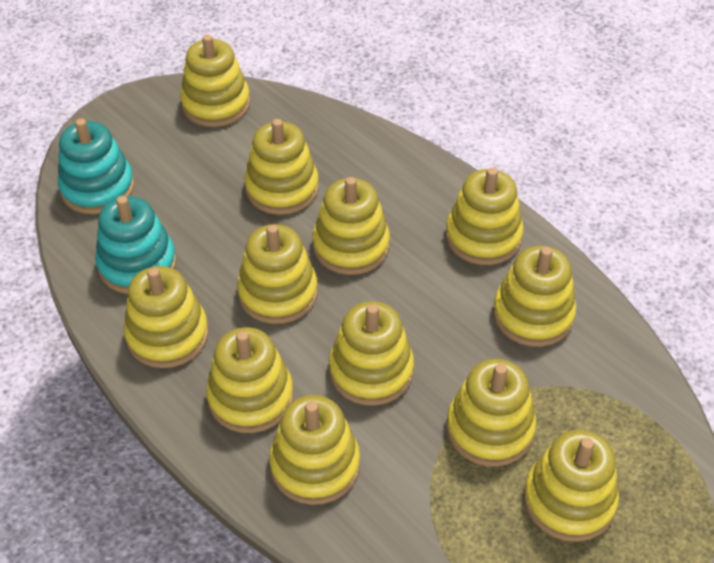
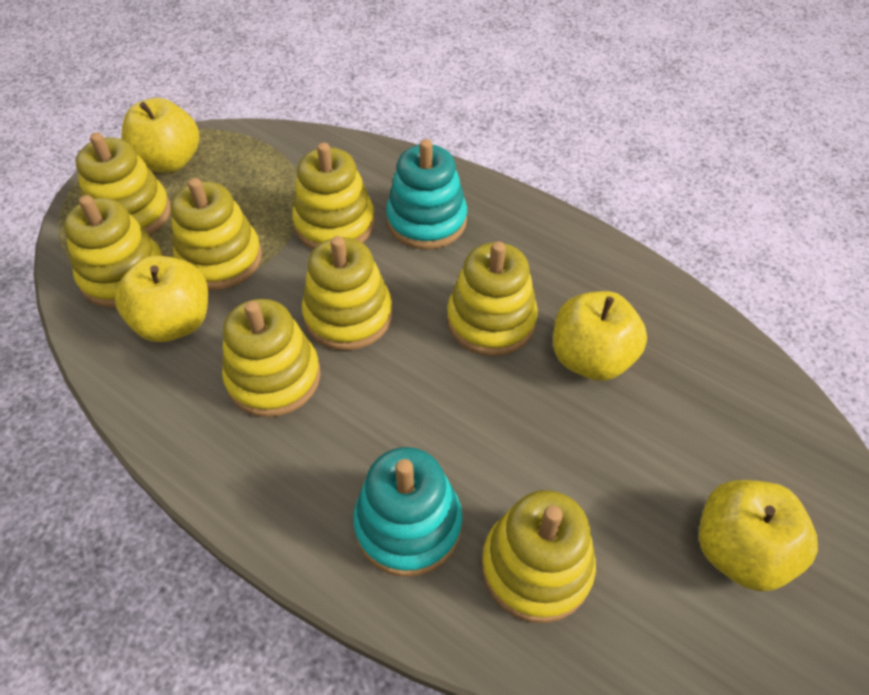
yellow apple: none = 0 -> [115,255,208,342] [121,98,199,173] [553,291,647,381] [699,480,818,592] = 4
yellow stacking toy: [124,266,209,368] [180,35,250,127] [206,327,294,433] [237,224,318,324] [244,119,319,215] [269,395,360,505] [312,177,390,275] [329,301,414,406] [446,168,524,265] [447,359,537,467] [493,246,577,347] [524,430,619,542] = 12 -> [64,195,163,308] [76,132,171,235] [171,178,262,290] [222,299,321,417] [292,142,375,250] [302,236,393,350] [447,241,538,356] [482,490,596,623] = 8

